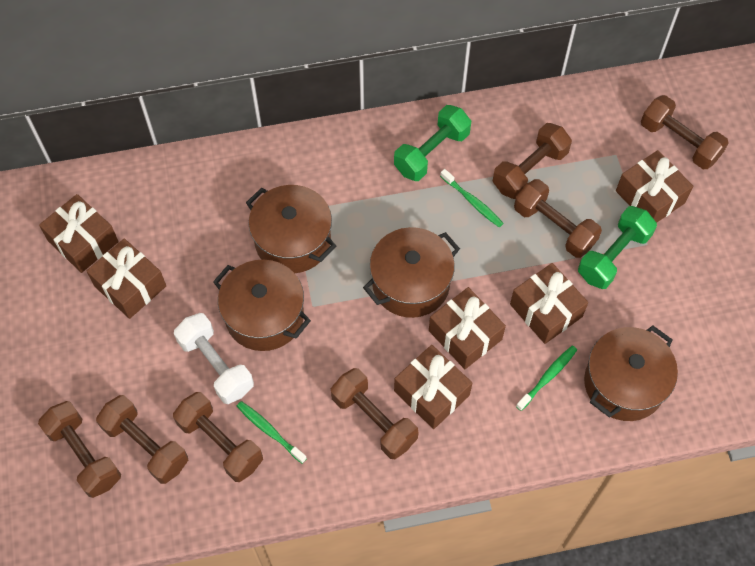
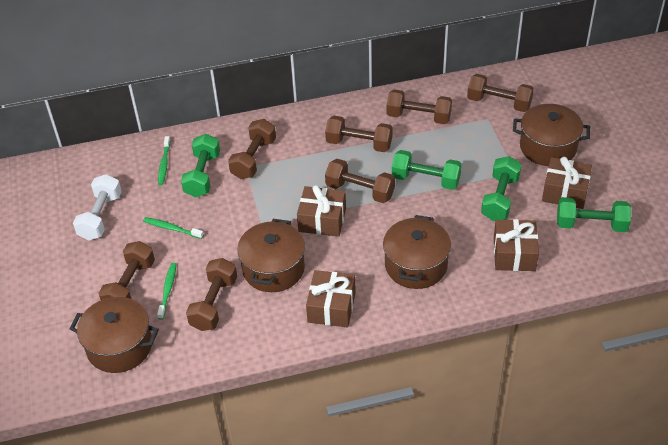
brown gift: [39,194,119,273] [86,239,166,319] [394,345,472,429] [429,287,506,369] [510,263,588,344] [616,150,693,223] = 6 -> [297,185,346,237] [306,270,356,328] [494,219,539,271] [542,157,592,209] = 4
green dumbbell: [394,105,471,181] [578,206,657,289] = 2 -> [181,134,220,197] [392,150,462,190] [481,156,522,221] [557,197,631,232] = 4

